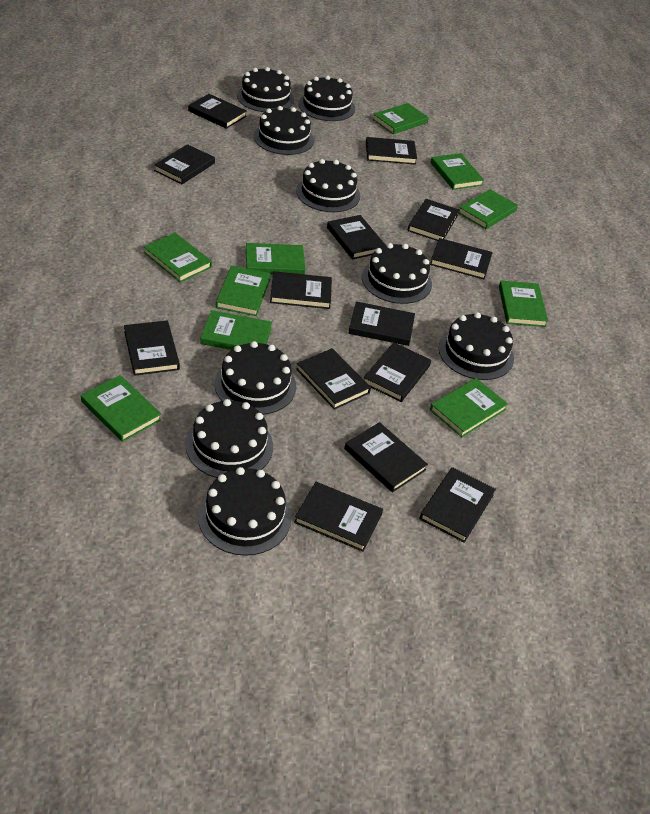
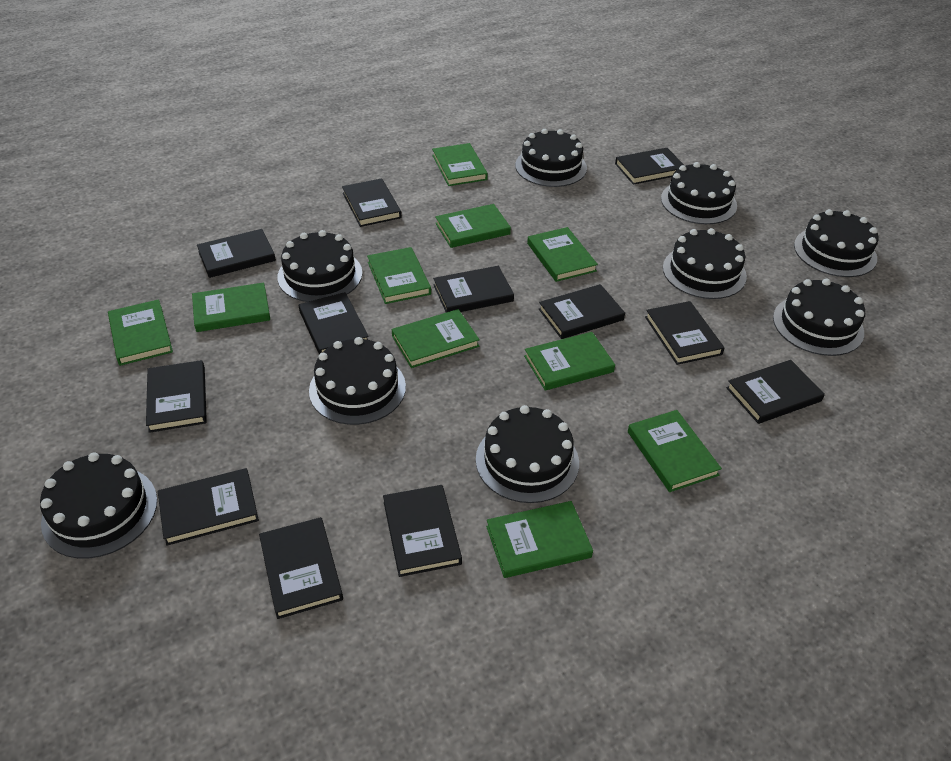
black book: [124,320,180,376] [154,144,215,184] [188,94,246,129] [270,271,332,309] [294,482,383,552] [296,348,371,410] [327,215,385,259] [344,422,428,493] [349,301,415,346] [364,342,431,402] [366,137,417,165] [408,199,459,241] [419,467,496,543] [430,238,493,279] = 14 -> [146,360,207,433] [158,468,259,546] [197,229,276,278] [259,517,343,619] [299,292,369,354] [342,178,401,227] [383,485,462,577] [433,266,514,312] [539,284,625,339] [615,148,685,185] [645,301,724,365] [726,360,825,424] = 12

